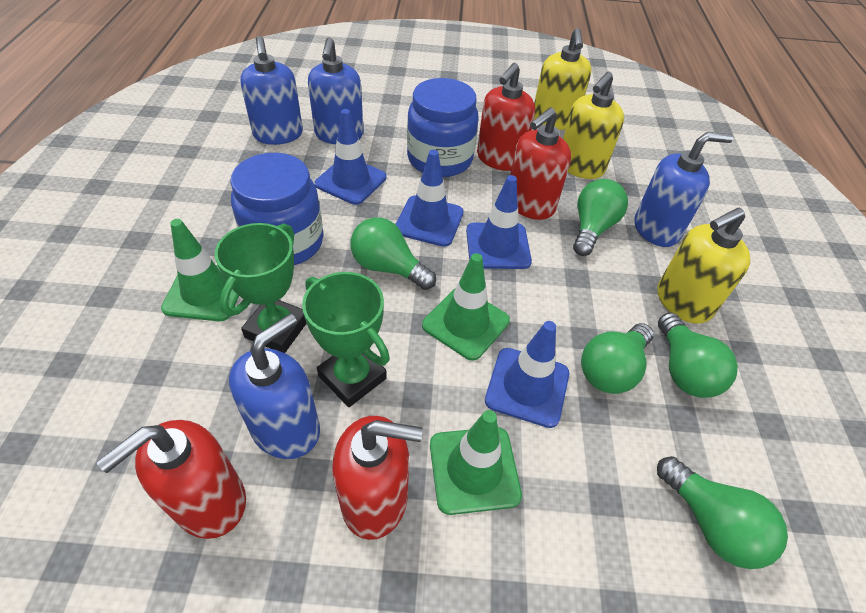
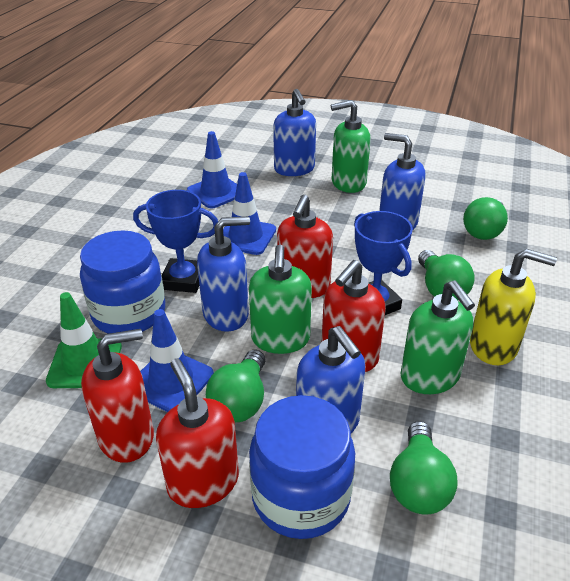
blue traffic cone: [315,109,386,205] [395,150,464,247] [466,175,532,269] [485,321,569,428] = 4 -> [140,309,214,412] [187,131,237,209] [223,172,276,255] = 3
blue trophy: none = 0 -> [133,190,218,293] [354,211,413,315] = 2
green light bulb: [350,217,436,290] [573,179,628,256] [581,323,654,394] [657,456,788,569] [658,313,738,398] = 5 -> [206,350,265,422] [390,421,458,515] [418,250,475,300] [463,197,508,240] = 4
green soap dispenser: none = 0 -> [249,245,312,354] [331,100,371,193] [400,281,475,394] = 3
green traffic cone: [161,219,239,321] [422,253,510,361] [430,410,522,515] = 3 -> [46,292,122,388] = 1
green trophy: [215,223,307,353] [302,272,390,407] = 2 -> none = 0
yellow soap dispenser: [534,28,591,130] [563,72,624,179] [657,208,750,324] = 3 -> [470,249,557,365] = 1

